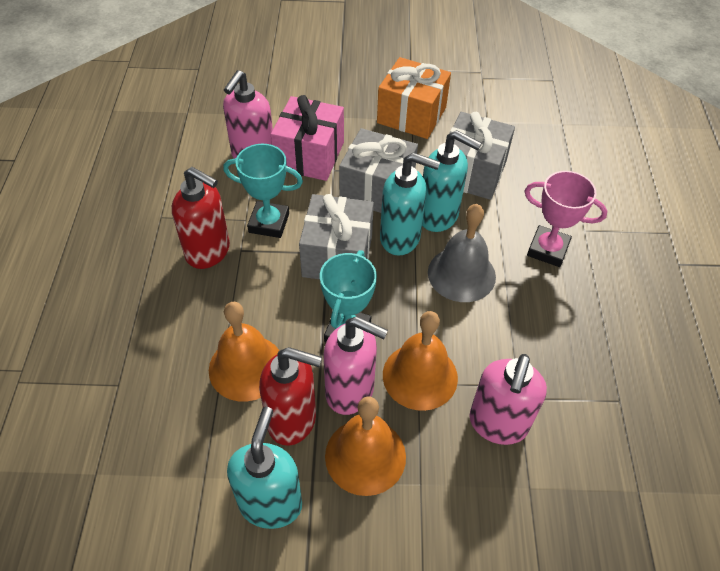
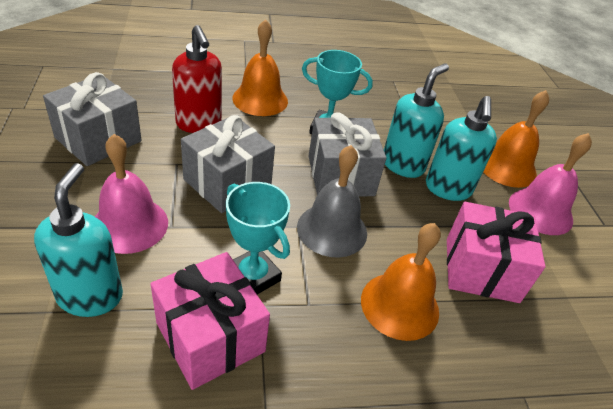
orange gift: [377,57,451,139] = 1 -> none = 0
pink bell: none = 0 -> [95,134,168,254] [509,133,592,235] = 2
pink gift: [271,95,344,181] = 1 -> [151,252,270,390] [447,202,546,303] = 2
pink soap dispenser: [223,70,273,159] [323,316,388,415] [469,354,547,445] = 3 -> none = 0
pink trophy: [525,171,607,267] = 1 -> none = 0
red soap dispenser: [172,167,230,269] [259,347,322,446] = 2 -> [172,25,222,133] = 1

